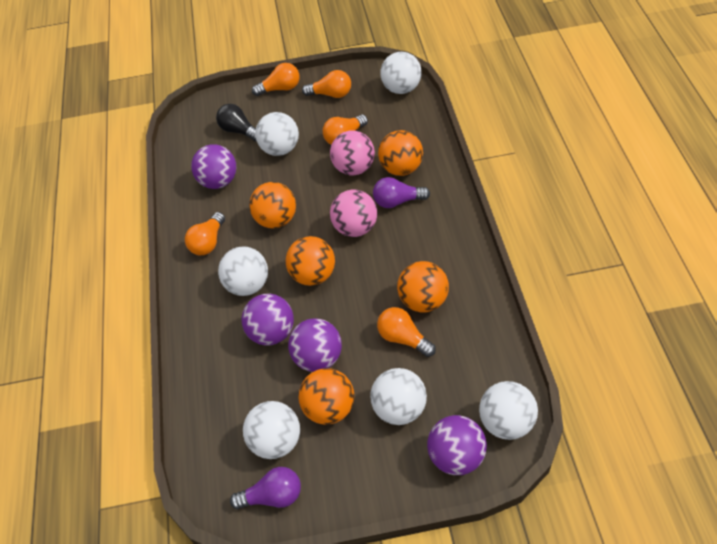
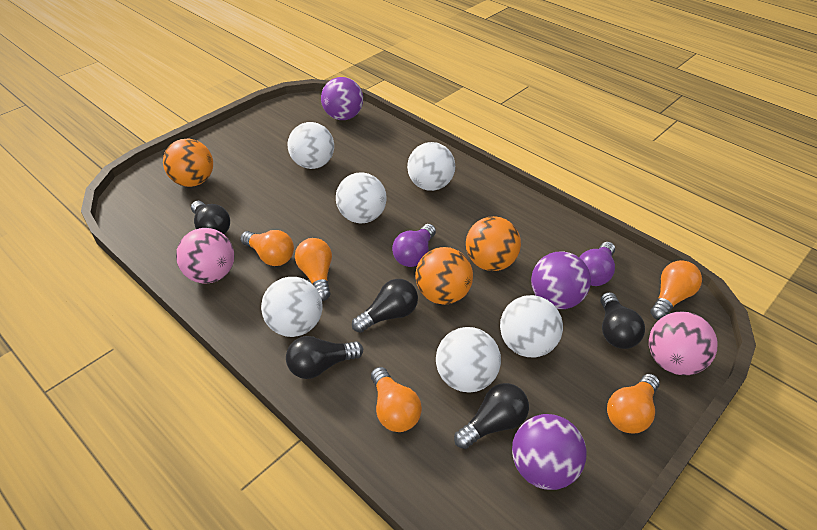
black light bulb: [216,104,256,141] = 1 -> [191,201,230,234] [286,336,363,379] [352,279,418,333] [454,383,529,449] [600,292,645,349] = 5
orange ball: [249,182,296,229] [285,236,335,286] [299,368,354,425] [378,130,423,176] [397,261,449,313] = 5 -> [163,138,213,187] [415,247,473,305] [466,216,521,271] = 3
purple ball: [191,144,236,189] [242,294,294,345] [288,318,342,372] [427,415,487,475] = 4 -> [321,77,363,120] [512,414,587,490] [531,251,591,309] = 3

